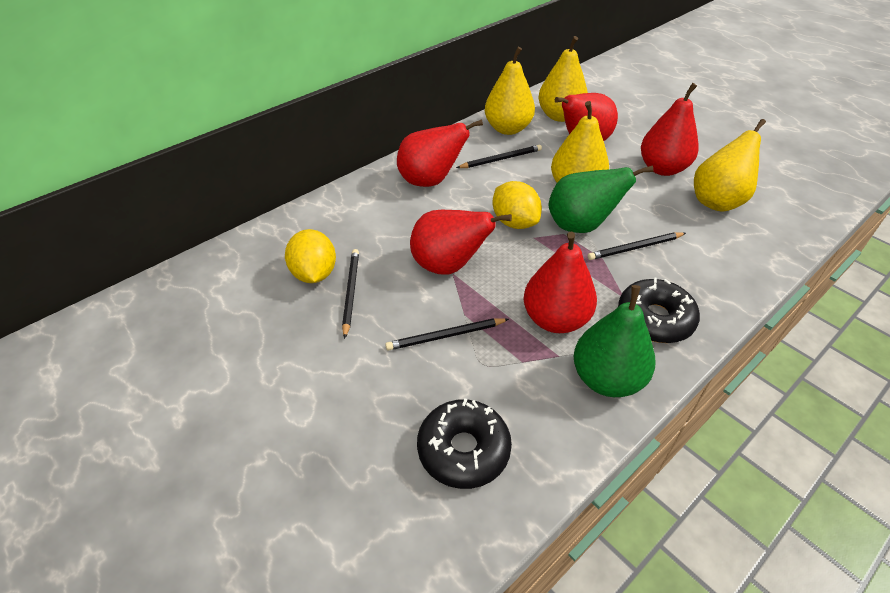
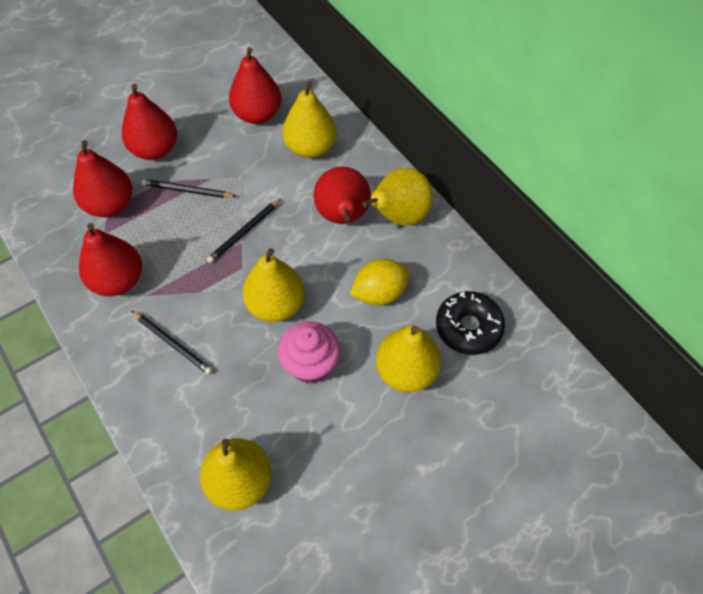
black donut: [417,399,512,489] [618,277,700,343] = 2 -> [436,291,505,355] = 1
black pencil: [342,249,359,339] [385,318,509,351] [456,145,542,168] [588,232,686,260] = 4 -> [132,311,213,375] [141,179,237,198] [207,198,282,263] = 3
green pear: [549,166,653,233] [574,285,655,397] = 2 -> none = 0
pink cupcake: none = 0 -> [278,321,340,384] = 1
yellow lemon: [285,229,336,283] [493,181,542,229] = 2 -> [350,259,410,305] = 1
yellow pear: [485,47,535,135] [538,36,588,122] [551,101,609,183] [694,119,766,212] = 4 -> [200,438,272,511] [242,248,305,322] [282,81,336,158] [362,168,433,225] [376,325,441,392] = 5

